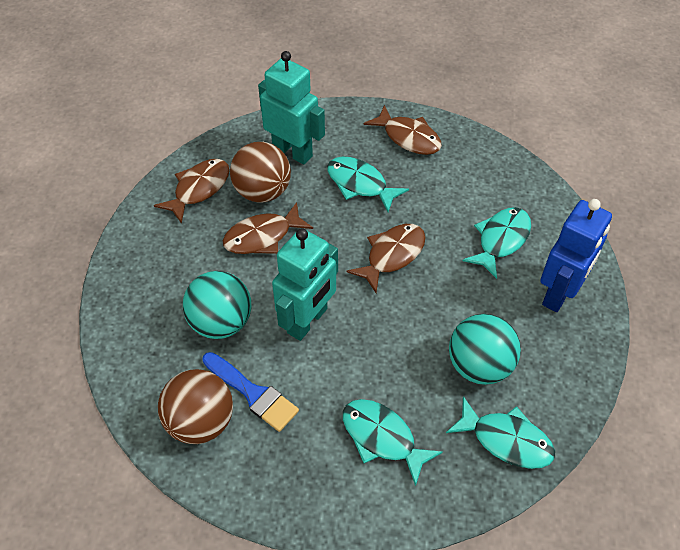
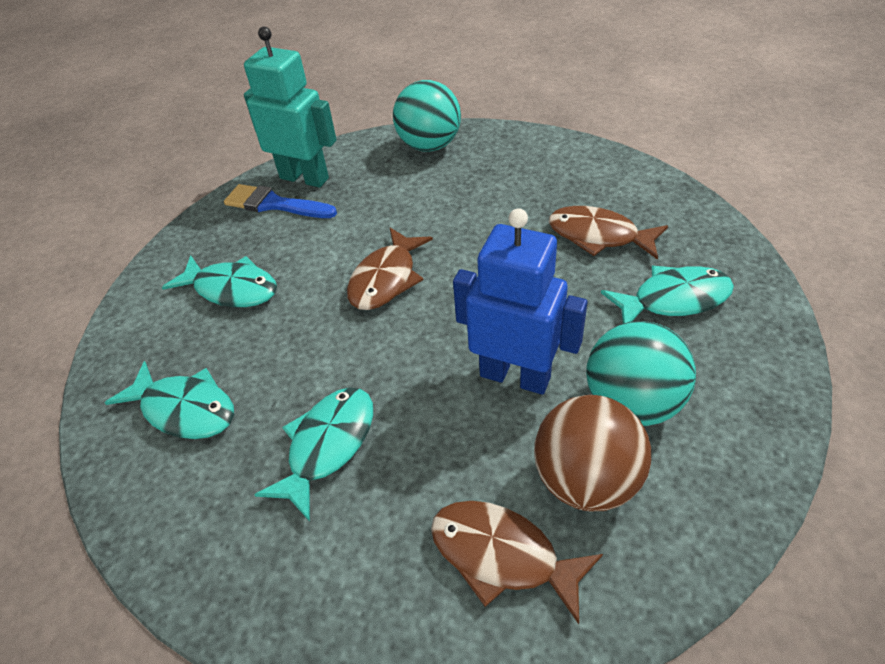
brown ball: [158,369,233,444] [230,142,291,202] = 2 -> [534,395,651,511] = 1
brown fish: [154,159,230,224] [223,202,313,254] [347,224,426,293] [364,105,442,155] = 4 -> [347,228,433,310] [431,501,603,624] [549,206,668,260] = 3
turquoise robot: [258,51,325,164] [272,228,338,341] = 2 -> [244,27,337,188] = 1

